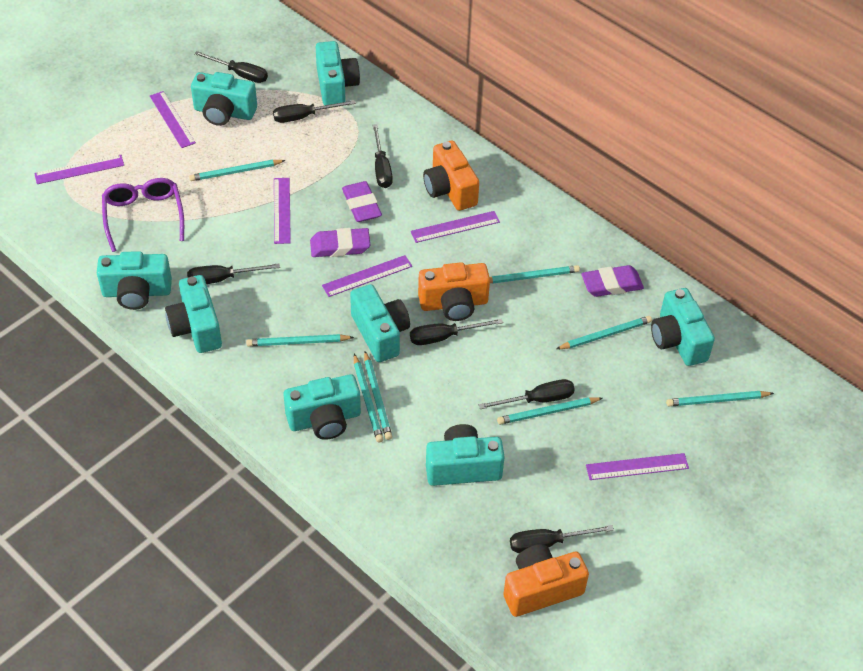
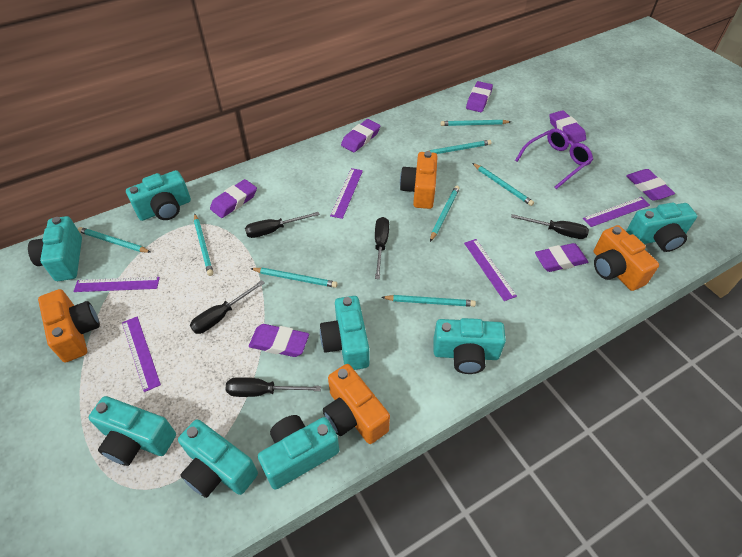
black screwdriver: [187,263,280,284] [194,51,268,83] [273,100,356,123] [373,124,393,188] [410,318,503,345] [479,379,575,409] [510,525,614,553] = 7 -> [190,280,265,334] [225,377,321,397] [245,212,320,238] [375,217,389,279] [511,214,589,239] = 5
orange camera: [418,262,490,321] [423,140,479,211] [503,544,589,617] = 3 -> [38,289,100,362] [323,364,390,444] [400,151,438,209] [594,225,659,291] = 4
purple eraser: [310,228,370,257] [342,181,382,222] [581,265,644,297] = 3 -> [210,179,257,218] [249,324,309,357] [341,119,380,152] [466,81,493,112] [535,243,588,272] [549,110,586,143] [626,169,675,201] = 7
purple ruler: [34,155,124,184] [150,91,196,148] [274,178,291,244] [322,255,412,297] [411,211,500,243] [586,453,689,480] = 6 -> [73,277,160,292] [122,317,161,392] [330,168,363,219] [464,239,517,301] [583,197,650,227] = 5

